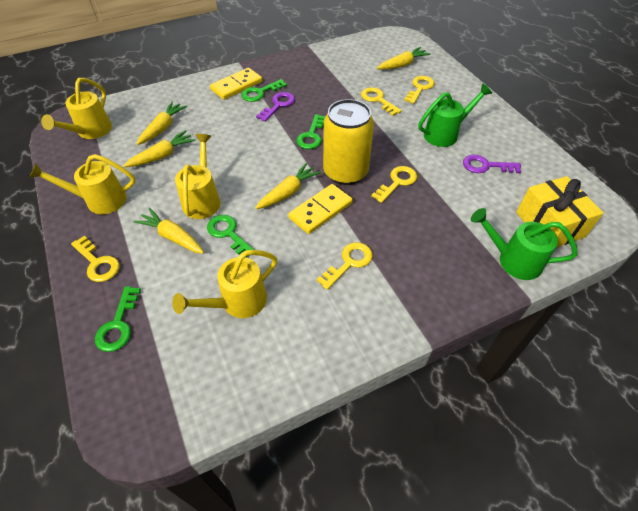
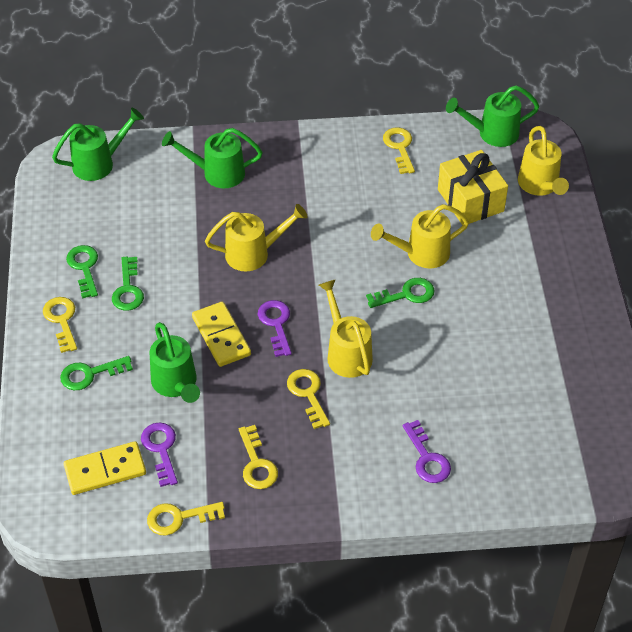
green watering can: [418,83,492,147] [471,208,577,280] = 2 -> [52,108,144,181] [150,322,200,403] [162,128,263,188] [446,85,539,147] = 4
purple key: [256,92,295,122] [463,155,521,173] = 2 -> [141,422,178,487] [258,300,292,357] [402,420,451,483] = 3
yellow can: [323,99,374,185] = 1 -> none = 0
yellow carrot: [123,130,196,167] [133,208,204,254] [137,101,187,145] [255,163,321,209] [377,47,431,70] = 5 -> none = 0

